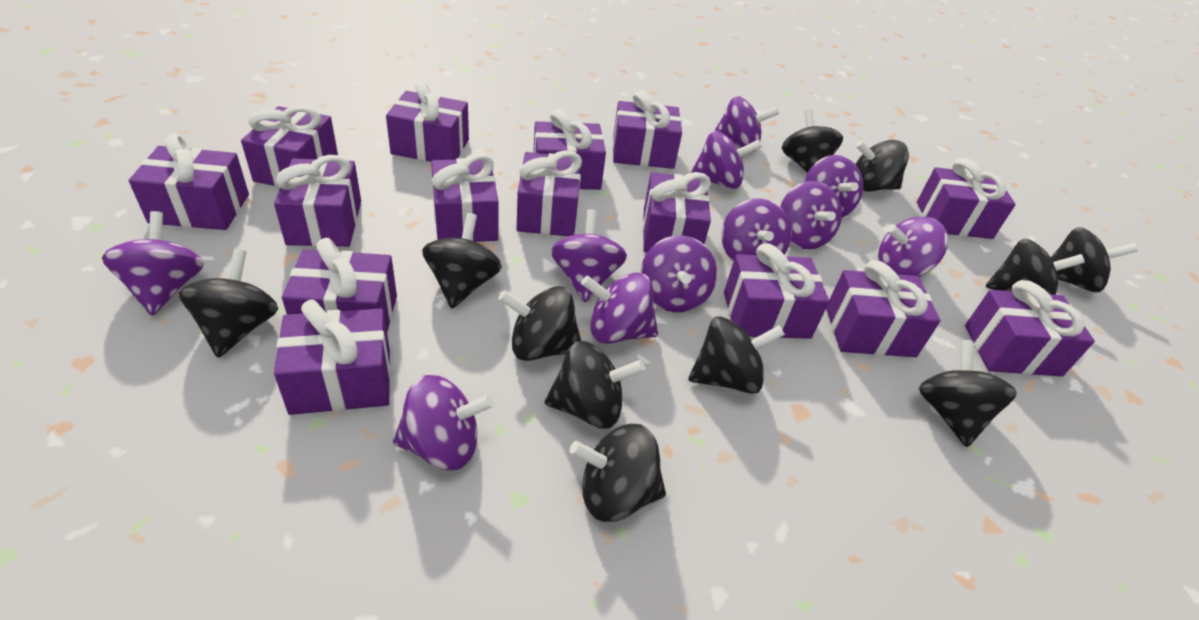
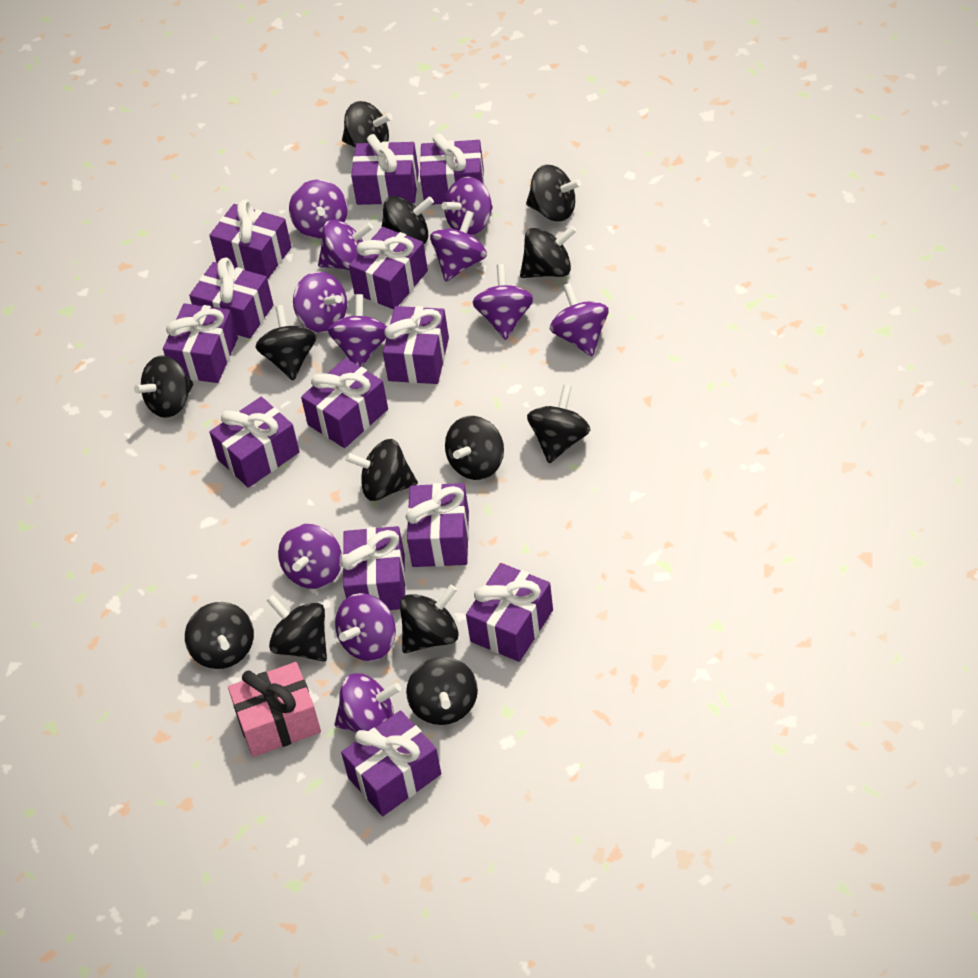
black spinning top: [179,249,278,358] [422,213,502,308] [498,286,581,361] [545,341,645,428] [570,424,666,522] [689,316,785,394] [782,109,843,173] [855,140,909,192] [919,340,1017,447] [986,239,1085,295] [1051,227,1138,292] = 11 -> [134,355,194,418] [185,602,254,669] [255,305,316,380] [266,595,327,662] [342,101,393,147] [345,439,418,501] [382,196,434,244] [400,585,459,653] [406,657,478,725] [445,416,504,480] [520,226,576,278] [526,165,581,222] [527,385,590,463] = 13
pink gift: none = 0 -> [228,662,321,757] = 1
purple gift: [129,134,249,230] [241,105,338,187] [274,155,361,247] [274,299,391,415] [282,238,397,332] [386,81,469,162] [431,154,498,242] [517,150,582,236] [533,109,606,190] [613,90,682,169] [643,172,711,253] [724,243,829,339] [826,260,940,357] [917,158,1016,239] [965,280,1095,377] = 15 -> [163,303,238,383] [189,257,274,338] [209,199,291,279] [210,397,300,488] [301,358,388,448] [341,526,406,610] [341,710,441,816] [349,227,428,310] [351,134,419,205] [383,306,449,384] [406,483,469,567] [420,133,484,205] [466,563,553,662] = 13

